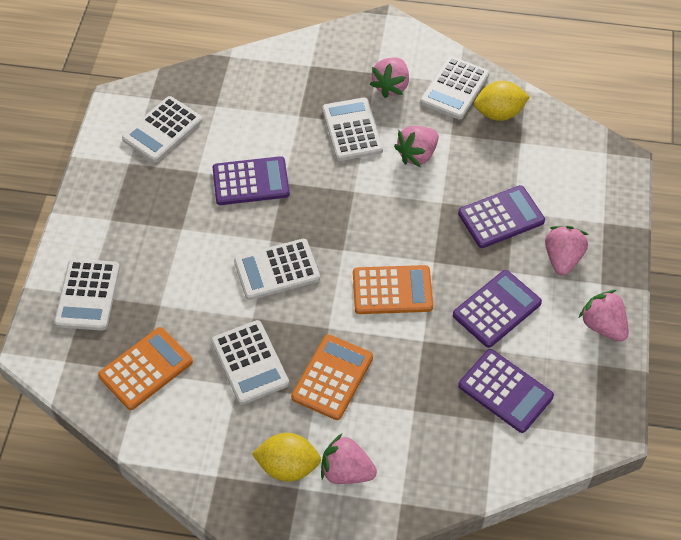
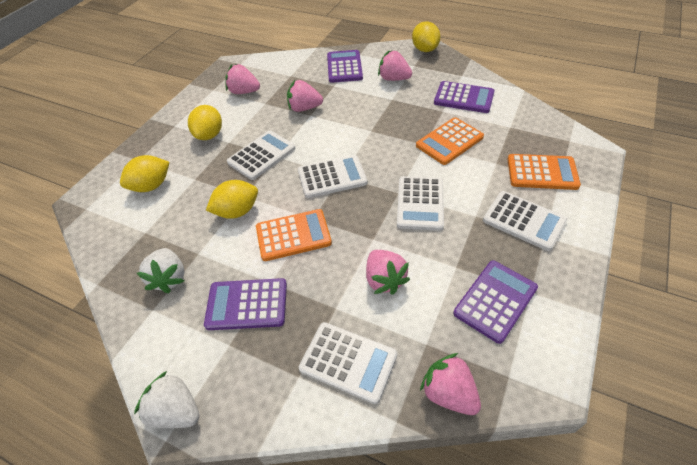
white calculator: [54,259,120,330] [122,96,203,162] [212,320,289,405] [234,239,320,300] [322,98,383,161] [420,56,489,120] = 6 -> [227,130,296,180] [298,155,367,198] [299,322,397,404] [397,176,444,231] [483,191,567,251] = 5
white strawberry: none = 0 -> [134,371,199,428] [137,248,184,293] = 2
yellow lemon: [252,433,321,482] [474,81,530,121] = 2 -> [120,155,169,192] [188,105,222,140] [206,180,258,219] [412,21,441,52] = 4

